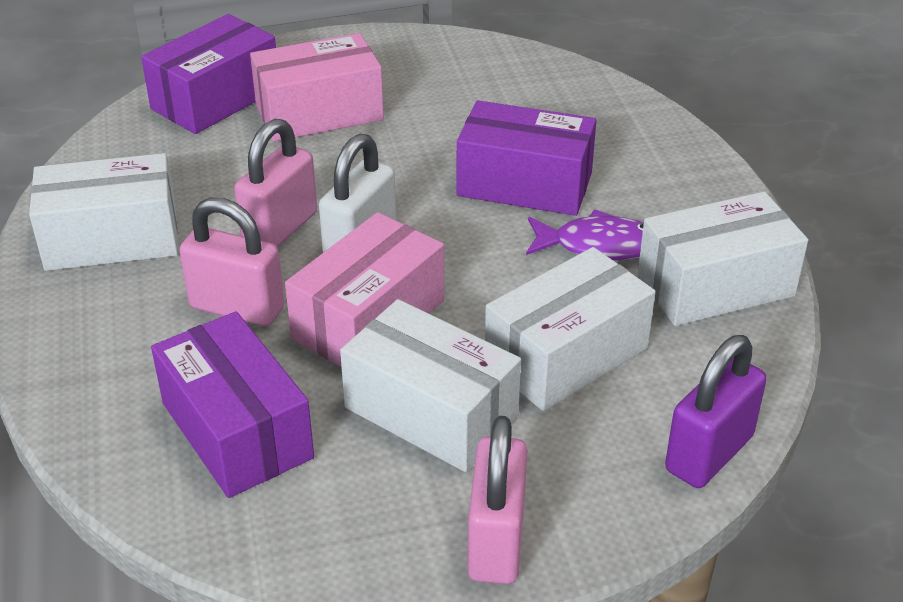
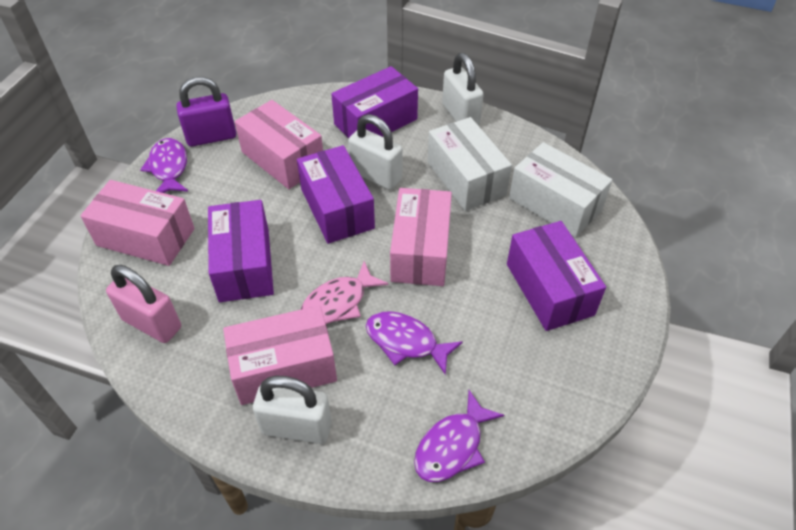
pink box: [250,33,384,142] [285,212,444,367] = 2 -> [80,180,195,266] [223,305,337,405] [235,100,323,189] [390,188,452,286] = 4
pink fish: none = 0 -> [301,261,389,324] = 1
pink padlock: [179,197,284,327] [234,119,317,247] [468,416,527,584] = 3 -> [106,265,181,343] = 1
purple box: [141,14,276,134] [151,311,314,498] [456,100,596,216] = 3 -> [208,200,274,302] [297,145,375,244] [331,66,418,138] [507,221,606,331] = 4
purple fish: [526,209,644,260] = 1 -> [140,138,188,193] [366,311,463,375] [414,390,504,482] = 3
white box: [29,153,178,271] [340,299,521,472] [485,247,656,411] [638,191,808,326] = 4 -> [427,117,512,211] [509,142,612,237] = 2
white padlock: [319,134,396,253] = 1 -> [253,376,332,444] [348,114,402,190] [442,53,484,125] = 3

